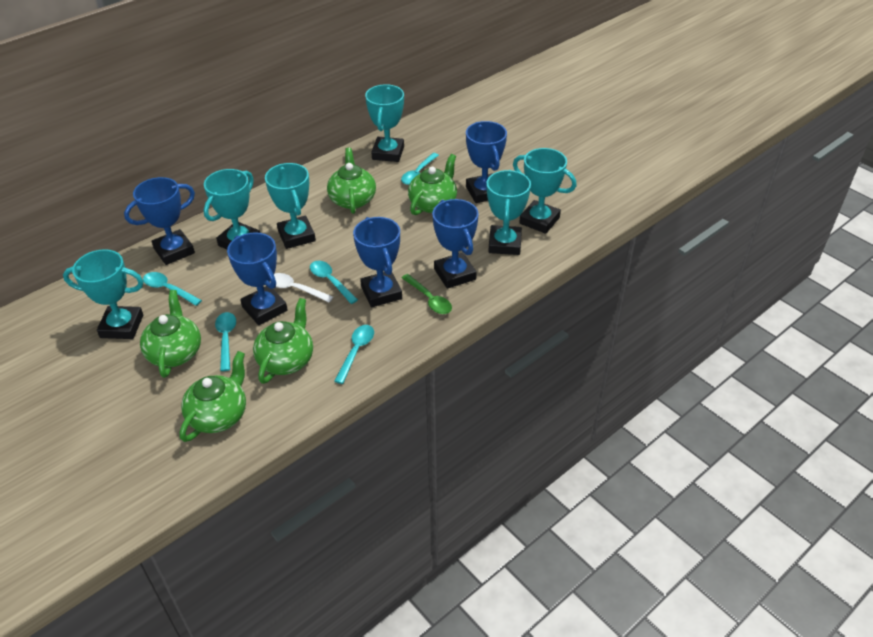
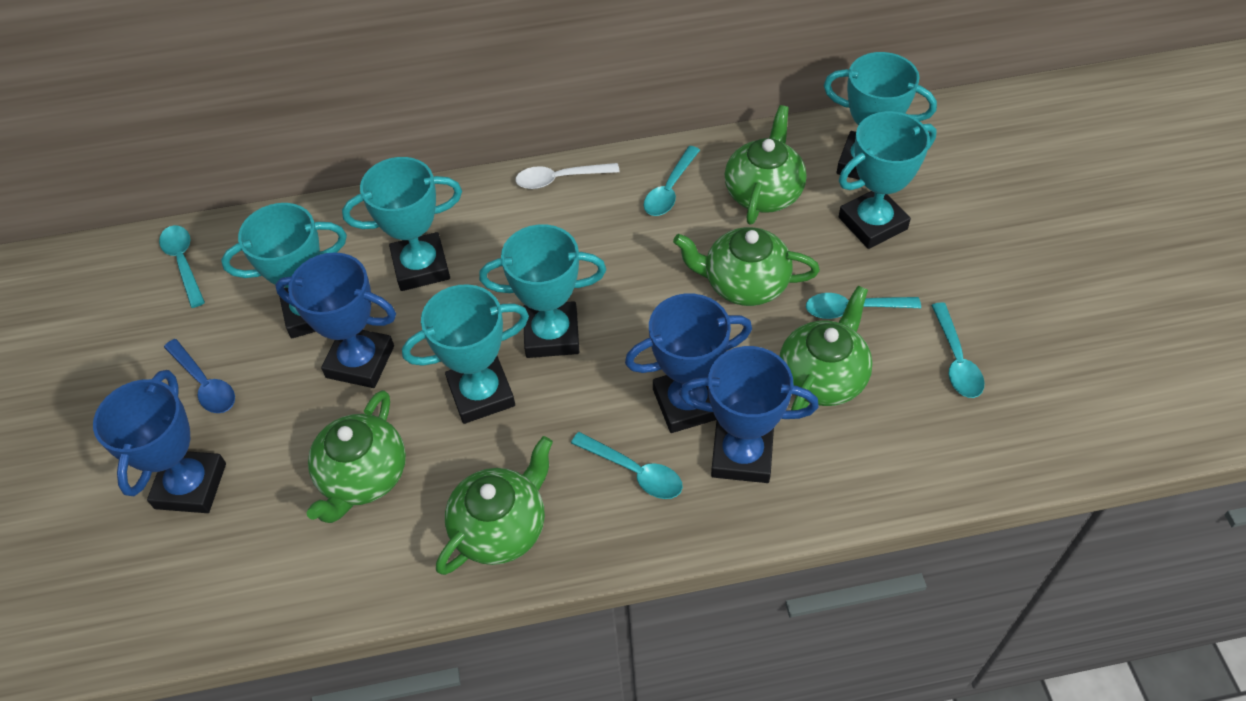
blue spoon: none = 0 -> [164,339,235,413] = 1
blue trophy: [124,177,195,265] [227,232,288,325] [353,217,402,307] [432,199,479,289] [466,121,507,203] = 5 -> [93,370,226,513] [275,252,396,388] [625,293,752,433] [679,346,819,483] = 4
green spoon: [402,274,452,314] = 1 -> none = 0

